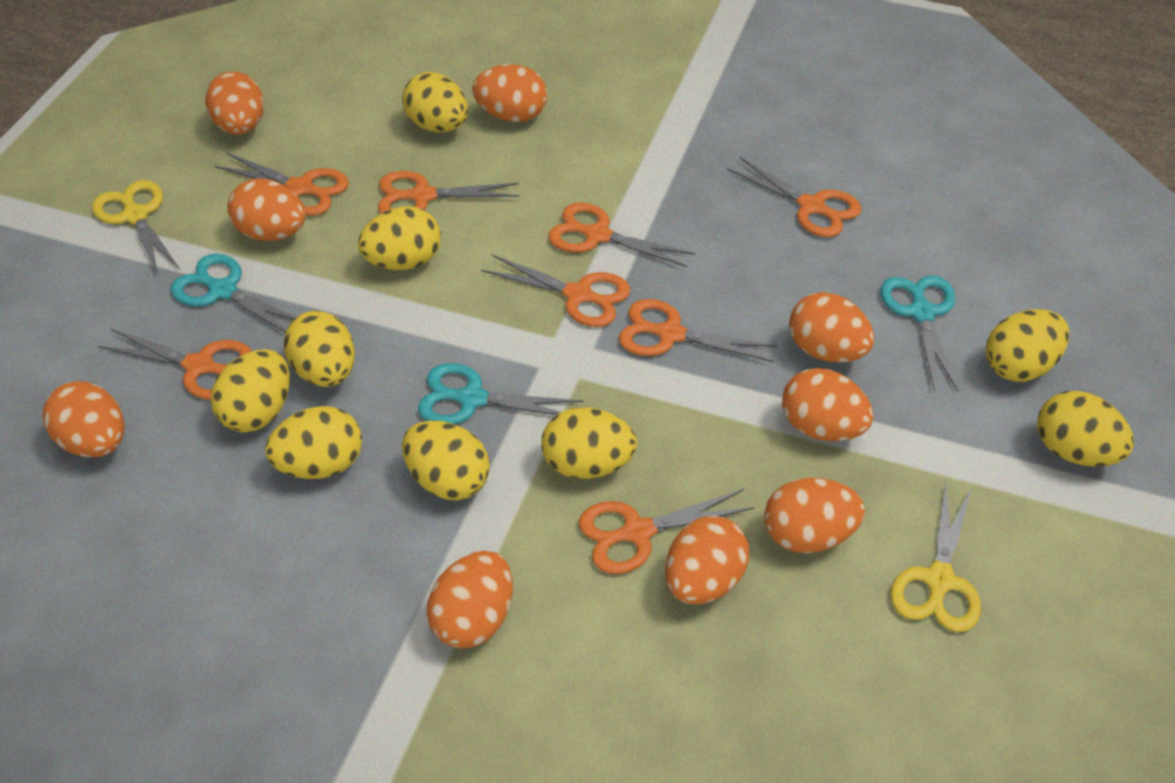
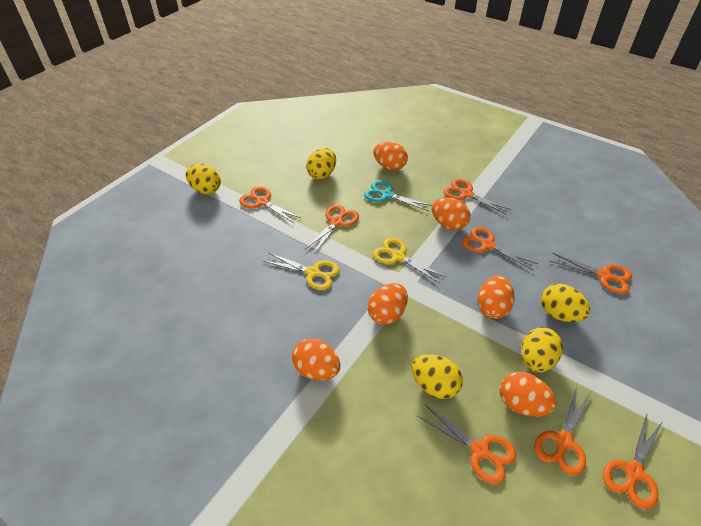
orange egg: [43,381,124,457] [205,72,264,135] [227,178,306,241] [427,551,513,649] [472,64,547,122] [665,516,749,604] [764,478,865,553] [782,368,873,441] [789,292,874,363] = 9 -> [292,339,340,381] [368,283,408,325] [373,142,408,171] [431,198,470,230] [477,276,515,319] [500,372,556,417] = 6
turquoise scissors: [171,254,296,333] [418,363,584,424] [880,275,958,392] = 3 -> [364,180,432,211] = 1
yellow egg: [211,349,290,432] [265,406,362,479] [283,311,355,387] [358,206,441,270] [402,72,468,132] [402,421,490,500] [542,407,637,479] [986,309,1069,382] [1037,391,1134,467] = 9 -> [186,164,221,194] [306,148,336,179] [412,354,463,399] [521,327,563,373] [541,284,590,322] = 5

